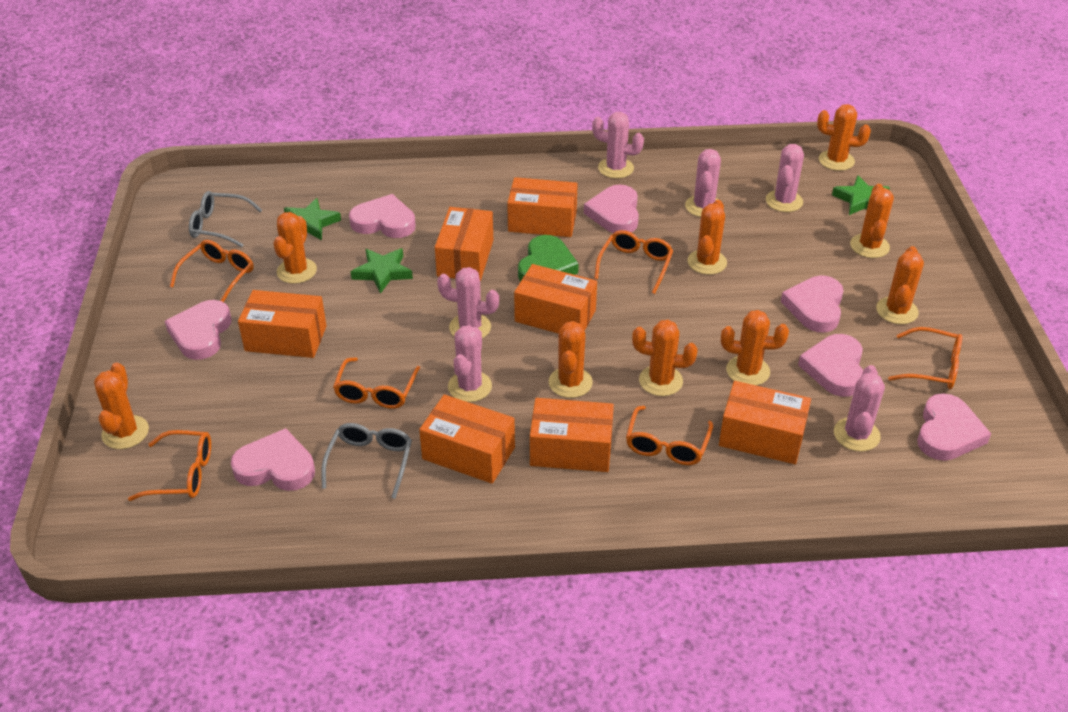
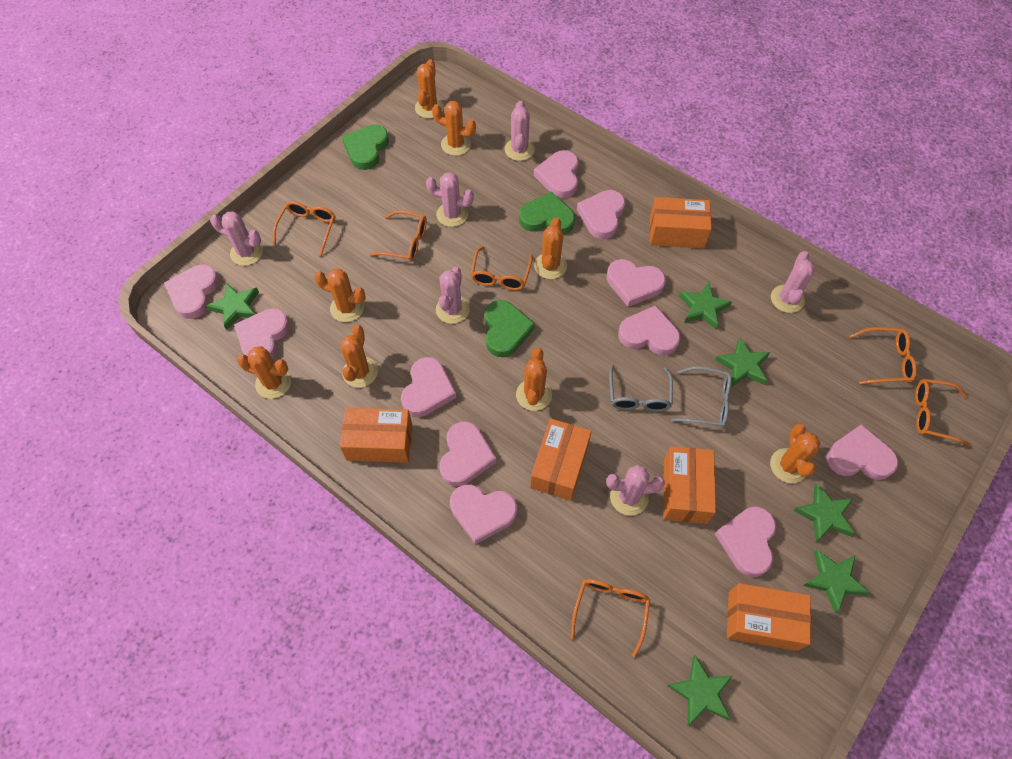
green heart: [518,235,579,282] = 1 -> [342,124,389,170] [484,300,535,357] [519,192,575,235] = 3
green star: [284,198,341,240] [351,248,413,294] [832,175,890,215] = 3 -> [206,282,259,330] [667,656,732,725] [679,282,732,329] [715,338,770,387] [794,483,855,542] [803,550,870,613] = 6
orange box: [238,290,327,358] [419,395,515,484] [435,207,493,281] [507,177,577,237] [514,264,597,334] [530,398,614,472] [719,381,811,464] = 7 -> [340,408,412,463] [530,419,592,501] [650,197,712,249] [663,446,716,524] [727,583,811,651] = 5
orange cactus: [94,363,149,449] [273,212,317,284] [549,321,593,398] [632,320,698,396] [687,200,727,275] [721,310,789,386] [817,104,871,171] [850,184,894,258] [876,246,924,324] = 9 -> [237,346,291,399] [314,269,366,322] [340,325,378,388] [415,59,444,118] [432,101,476,156] [516,348,552,411] [534,217,567,279] [770,424,821,483] = 8
pink heart: [165,300,232,360] [231,428,315,491] [349,194,416,238] [584,185,639,233] [781,275,844,333] [798,334,863,397] [917,393,991,461] = 7 -> [164,265,219,319] [234,308,290,359] [401,357,456,417] [439,422,496,486] [450,485,517,544] [534,150,579,198] [577,190,625,239] [607,259,666,307] [618,305,680,355] [715,507,776,577] [826,424,898,480] = 11

